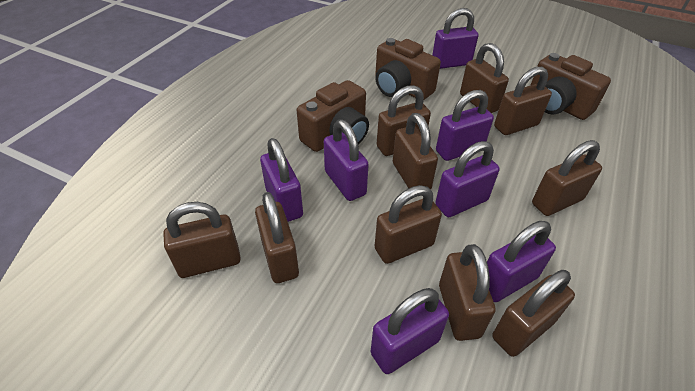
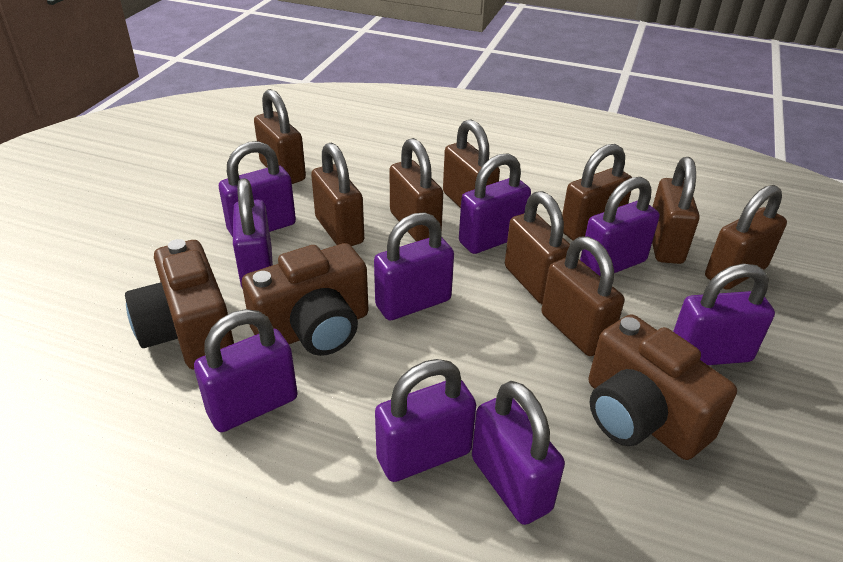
brown padlock: [163,202,241,278] [255,192,299,283] [375,185,442,264] [377,85,431,156] [393,113,438,190] [439,244,496,341] [460,43,509,113] [492,270,575,357] [494,67,552,135] [532,140,602,216] = 10 -> [254,89,306,184] [311,142,364,246] [389,138,443,242] [443,119,500,208] [505,191,570,304] [542,236,625,356] [562,144,632,241] [652,157,700,264] [705,185,787,290] = 9
purple padlock: [260,138,303,222] [324,120,369,201] [371,288,449,374] [432,8,478,69] [435,141,500,217] [436,90,494,161] [487,221,556,302] = 7 -> [194,309,298,432] [219,141,296,237] [233,178,273,289] [374,212,454,320] [375,359,476,482] [459,153,531,254] [472,381,565,525] [580,177,660,276] [673,264,775,365] = 9

